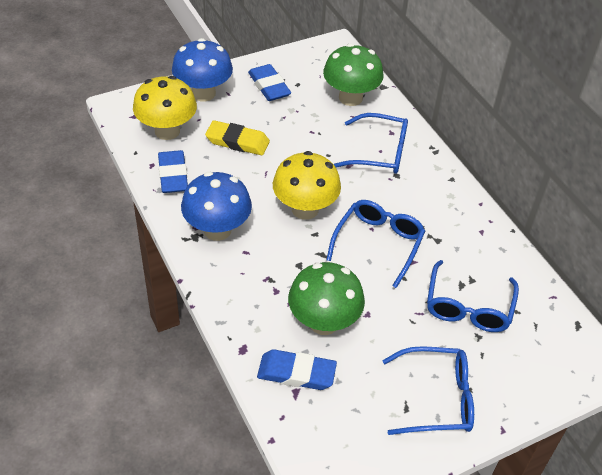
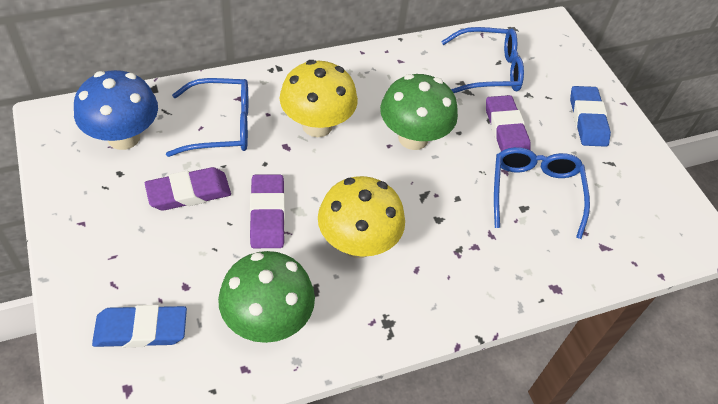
blue eraser: [158,150,188,193] [248,64,291,101] [257,349,337,390] = 3 -> [92,305,187,348] [570,86,611,147] = 2
blue glasses: [326,200,425,288] [334,113,408,174] [382,346,474,435] [427,260,519,332] = 4 -> [166,78,248,157] [441,27,524,93] [494,147,590,239] = 3
blue mushroom: [172,38,233,102] [181,172,252,241] = 2 -> [74,70,158,150] = 1
purple eraser: none = 0 -> [145,167,231,211] [250,175,285,248] [486,95,531,151] = 3
yellow eraser: [205,120,270,155] = 1 -> none = 0

